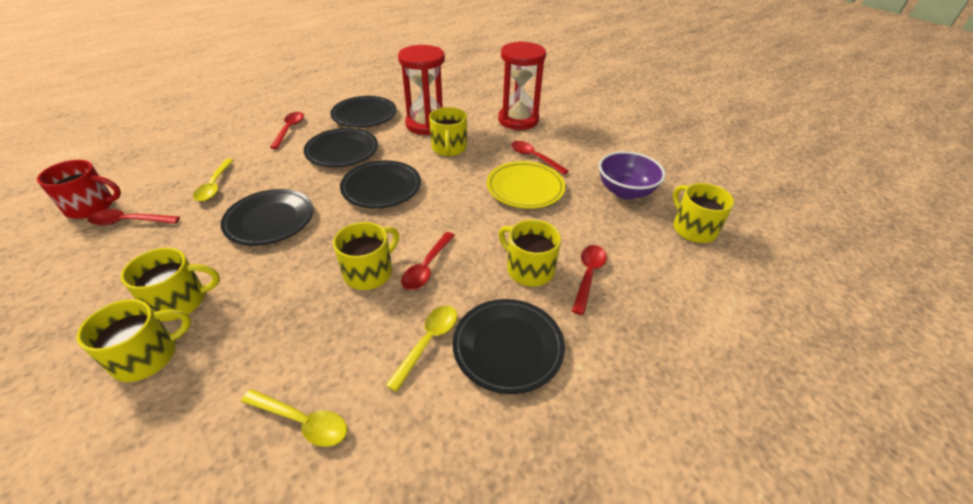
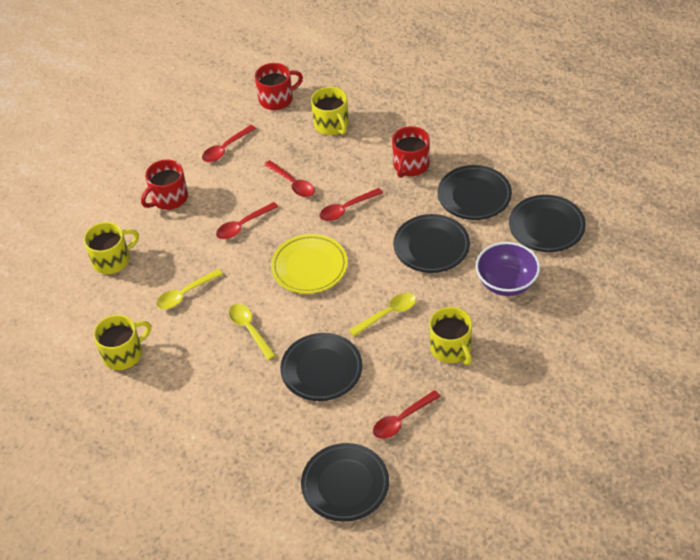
red hourglass: [398,45,445,135] [498,41,546,130] = 2 -> none = 0
red mug: [37,160,121,219] = 1 -> [141,159,188,210] [255,63,303,110] [392,126,430,178] = 3
yellow mug: [77,299,191,382] [121,248,220,321] [333,222,399,290] [429,107,467,156] [499,220,561,286] [673,183,734,243] = 6 -> [84,222,139,274] [93,315,151,370] [311,87,349,135] [429,307,472,365] = 4

